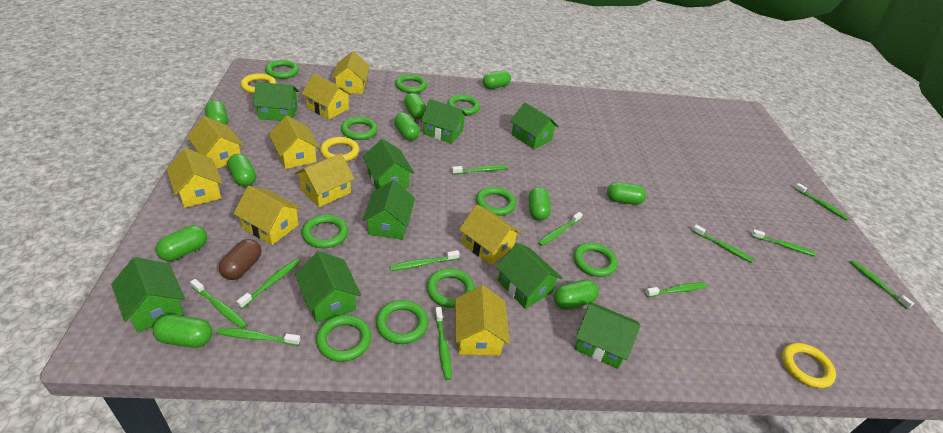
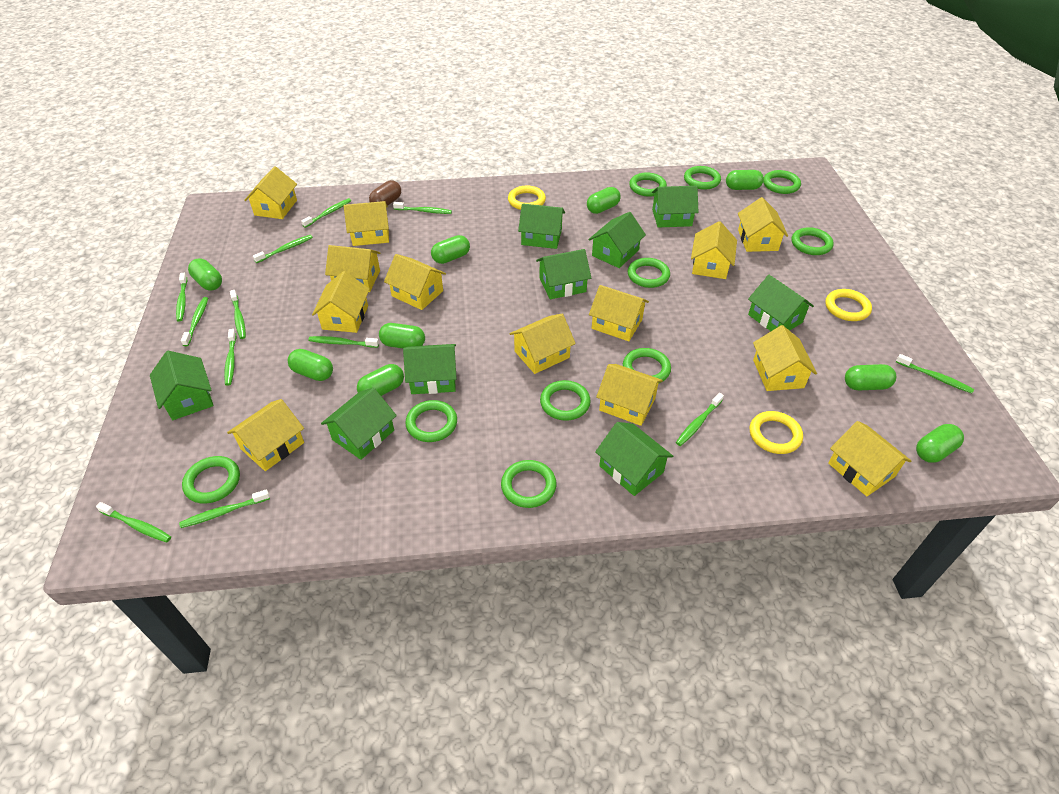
green capsule: [153,315,212,348] [156,225,207,261] [205,101,228,125] [227,154,256,187] [394,113,420,141] [404,93,426,119] [483,71,511,89] [529,187,551,221] [554,279,599,310] [607,182,646,205] = 10 -> [188,259,222,290] [288,349,333,381] [357,364,404,396] [379,323,425,348] [431,235,470,264] [587,187,621,214] [726,170,764,190] [845,364,896,390] [916,424,964,463] = 9
yellow house: [166,148,222,208] [187,116,244,169] [233,186,302,245] [269,116,320,169] [295,153,355,207] [301,74,352,119] [332,51,370,94] [455,285,510,356] [459,205,521,265] = 9 -> [227,399,304,471] [244,166,297,219] [312,271,370,333] [325,245,381,292] [344,201,389,246] [384,254,446,310] [510,314,576,374] [589,285,649,341] [596,364,663,426] [691,221,737,279] [738,197,788,252] [753,325,817,391] [828,421,911,496] = 13

